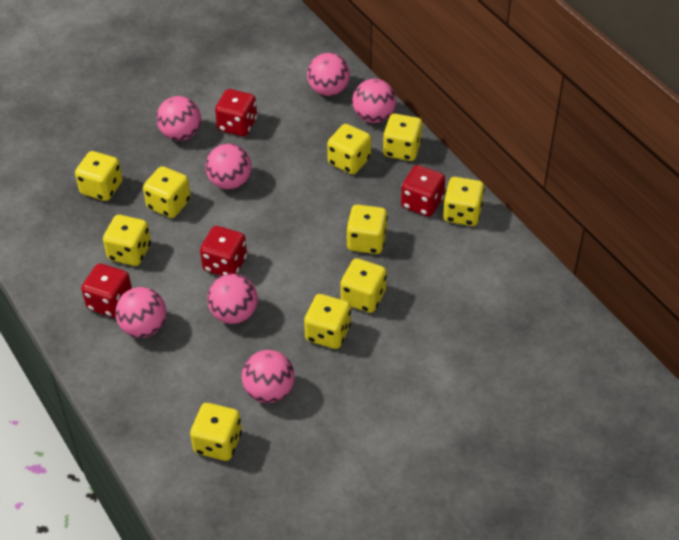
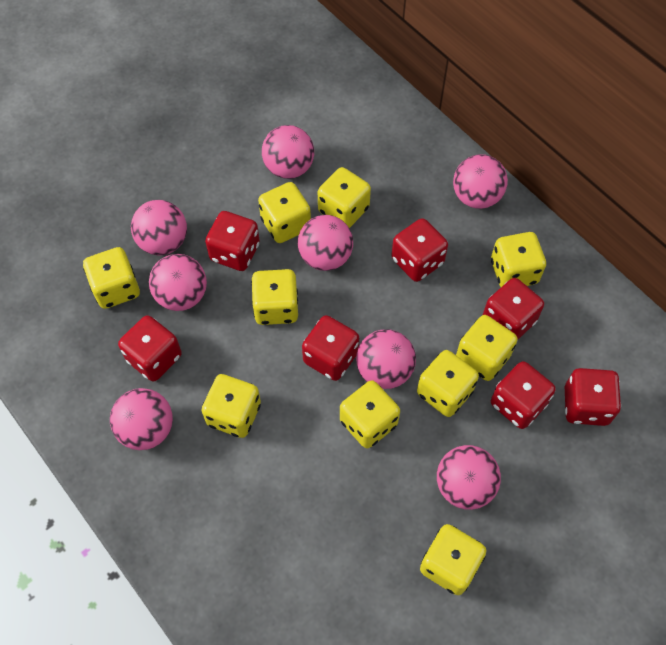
pink ball: [115,287,167,338] [156,96,201,141] [205,144,252,190] [207,274,258,324] [242,350,295,403] [307,53,350,96] [352,79,396,123] = 7 -> [110,388,173,450] [131,200,187,255] [149,254,207,311] [262,125,314,179] [298,215,353,271] [356,329,416,389] [437,445,501,510] [453,154,508,209] = 8
red dice: [81,263,132,318] [200,226,247,276] [215,89,257,136] [401,165,445,217] = 4 -> [118,315,182,382] [205,211,260,271] [302,315,359,381] [391,218,448,282] [483,278,544,340] [491,361,556,429] [565,368,621,426] = 7

